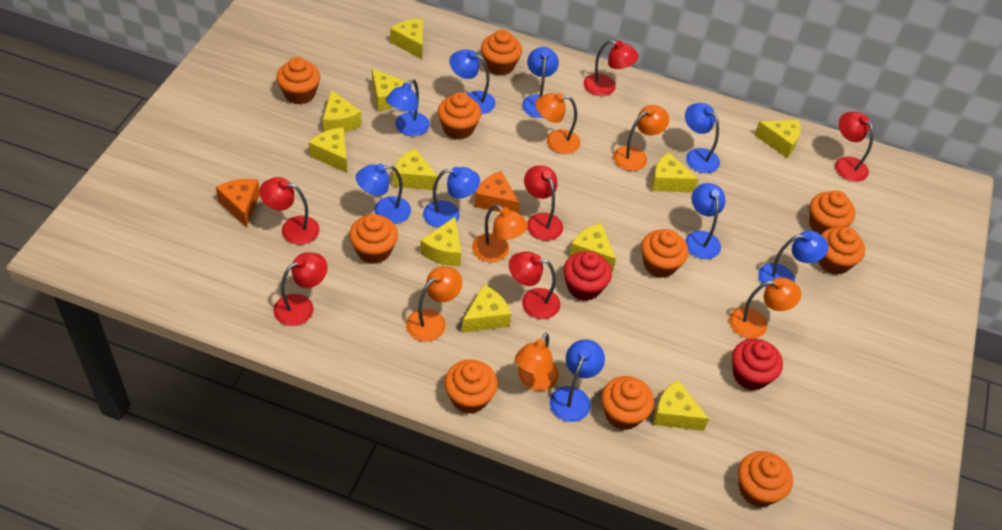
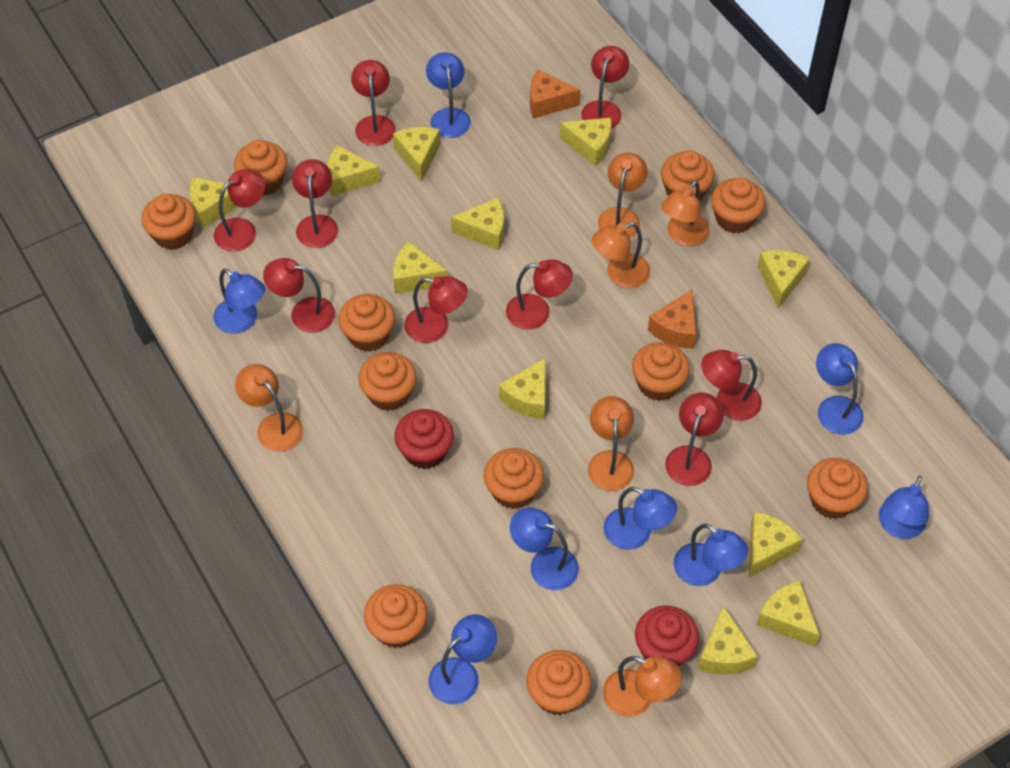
blue lamp: [356,164,411,224] [386,79,430,136] [423,167,480,228] [449,49,495,114] [522,47,559,118] [550,339,605,422] [685,103,720,173] [685,183,725,259] [758,231,828,288] = 9 -> [213,269,265,334] [426,52,471,138] [429,614,497,704] [510,507,579,590] [603,487,677,550] [674,524,748,586] [816,343,864,435] [879,476,929,539] = 8
orange cupcake: [276,57,320,104] [349,214,398,264] [438,92,481,140] [444,359,498,413] [481,30,522,76] [601,376,654,430] [641,229,689,278] [738,451,793,507] [809,190,855,235] [818,227,865,275] = 10 -> [141,194,196,250] [234,140,287,196] [338,294,395,352] [358,352,417,411] [364,584,427,648] [484,448,544,509] [526,650,591,715] [632,342,690,401] [661,150,715,201] [711,177,765,233] [807,458,868,519] = 11
red lamp: [259,177,319,245] [273,252,328,326] [509,252,560,319] [524,165,563,241] [584,40,639,96] [835,112,874,182] = 6 -> [214,169,265,251] [263,258,335,333] [292,159,338,248] [351,60,396,146] [404,276,468,343] [506,259,573,330] [581,46,629,129] [665,392,724,486] [701,350,762,421] = 9

